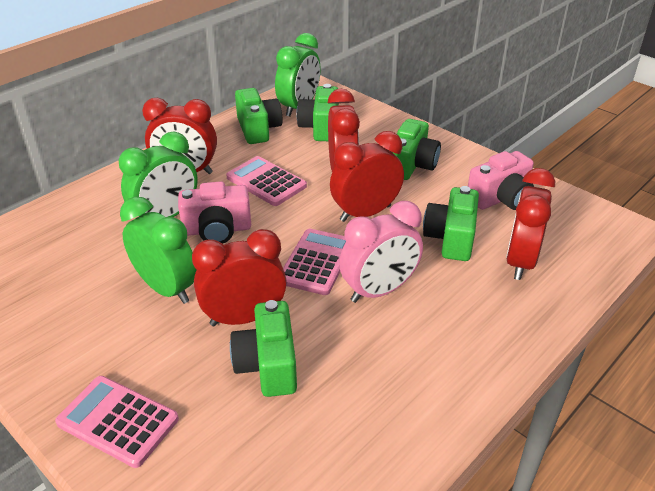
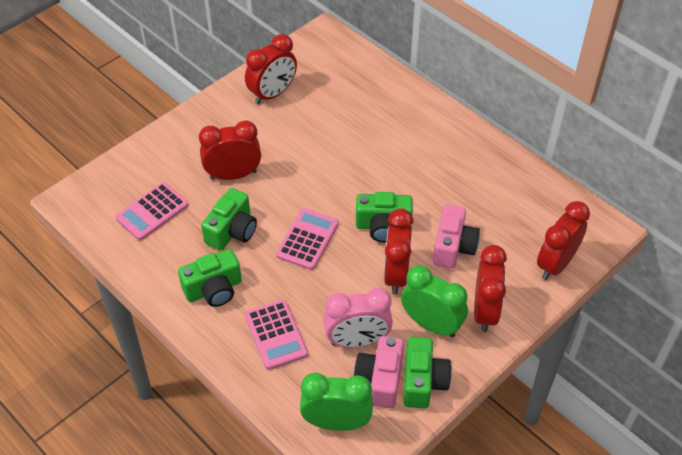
green camera: [230,300,297,397] [235,88,283,144] [296,84,339,141] [392,119,441,180] [423,186,479,261] = 5 -> [178,249,242,307] [201,188,257,251] [356,192,413,242] [403,337,452,408] = 4
green clock: [119,131,198,217] [120,197,196,304] [275,33,321,117] = 3 -> [300,373,373,431] [401,265,468,337] = 2

